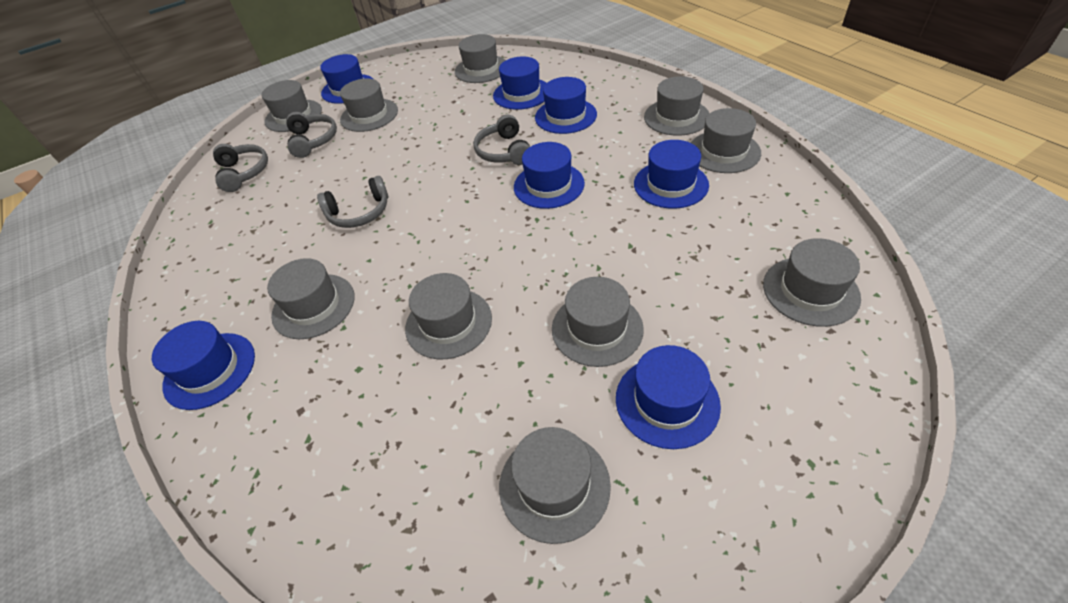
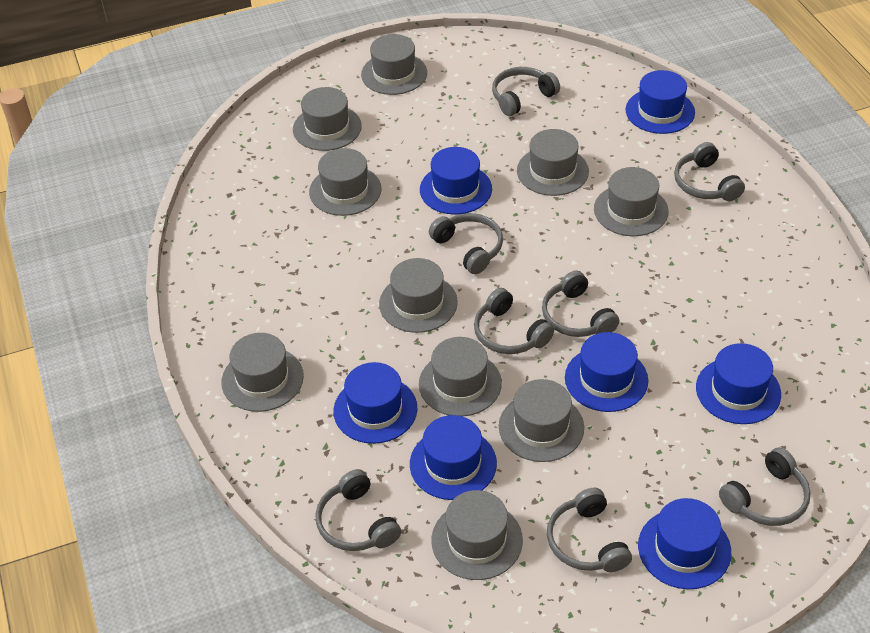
grey headphones: [213,144,268,192] [286,112,337,158] [317,176,388,228] [473,114,530,165] = 4 -> [315,469,401,551] [429,213,503,274] [474,288,554,354] [492,67,560,116] [542,271,619,337] [547,488,632,572] [674,142,745,201] [719,447,811,526] = 8

